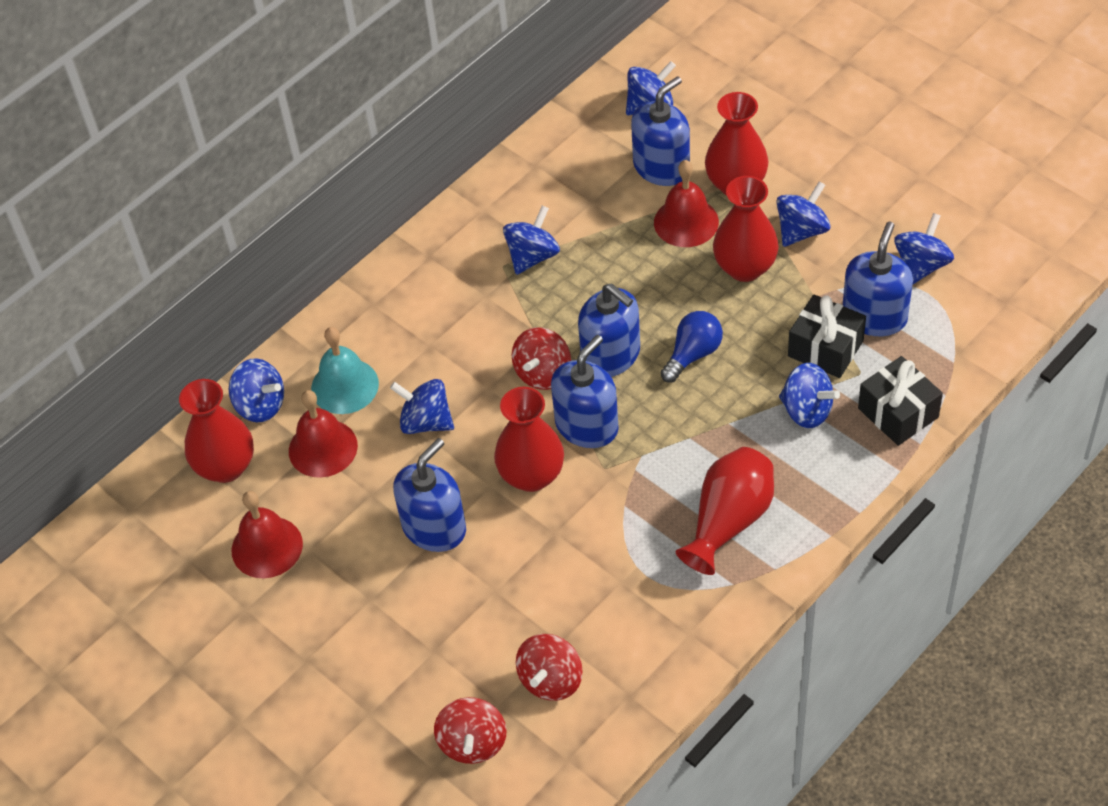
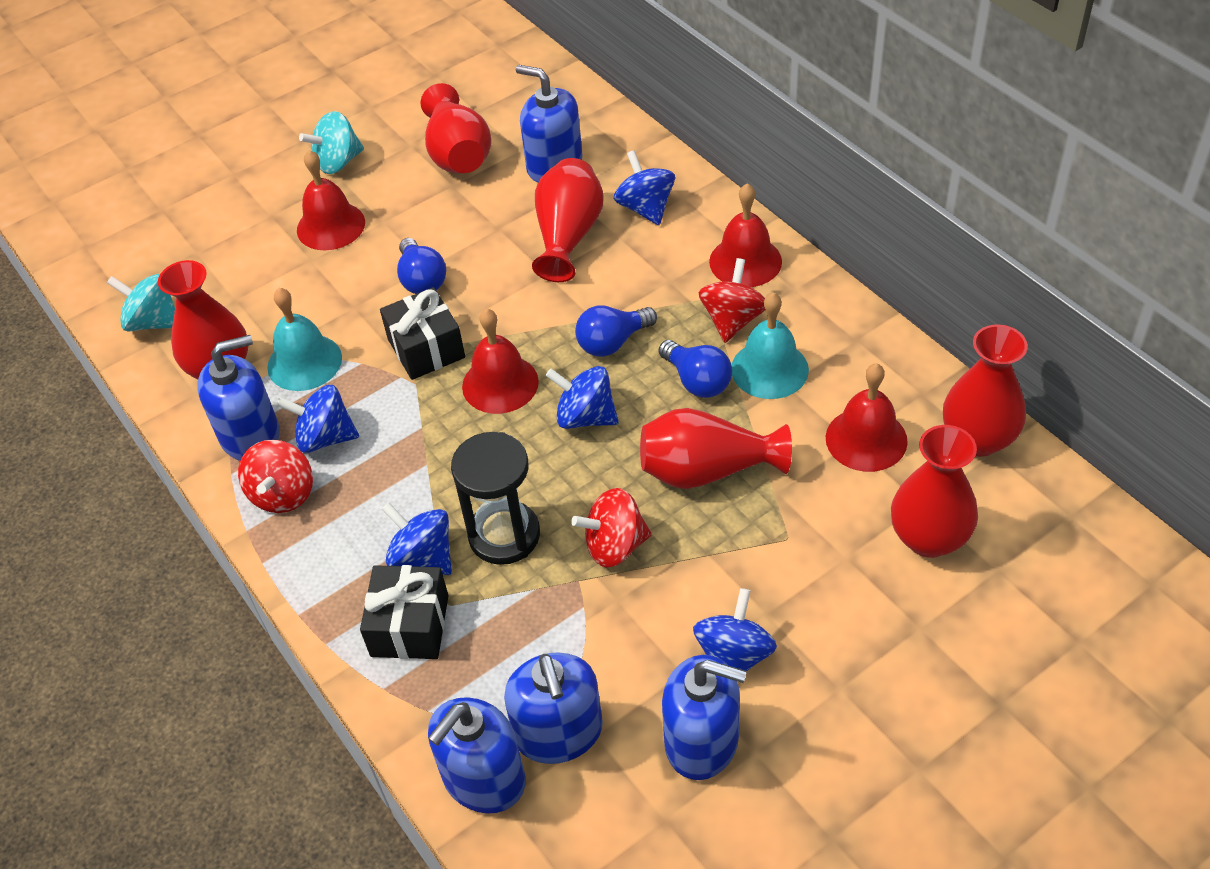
black hourglass: none = 0 -> [451,432,540,565] = 1
blue light bulb: [660,311,723,383] = 1 -> [397,238,446,294] [575,305,657,357] [658,340,732,398] = 3
blue spinning top: [229,358,284,422] [390,379,454,434] [503,206,560,275] [626,61,676,115] [776,181,831,247] [779,363,840,428] [894,213,954,284] = 7 -> [276,385,359,453] [382,502,452,575] [546,366,619,429] [614,150,675,225] [693,588,777,671] = 5
red bell: [232,491,303,578] [289,390,358,478] [654,160,719,247] = 3 -> [297,150,365,250] [462,309,539,414] [709,183,782,287] [826,363,908,472] = 4
red vase: [179,379,254,483] [494,387,564,492] [676,447,774,575] [705,92,768,195] [713,176,779,282] = 5 -> [158,260,248,379] [421,83,491,174] [532,158,603,282] [640,408,792,489] [891,425,978,558] [943,324,1028,457] = 6
turquoise bell: [311,327,379,414] = 1 -> [267,288,342,391] [732,293,809,399] = 2
turquoise spinning top: none = 0 -> [107,274,175,332] [299,111,364,174] = 2

